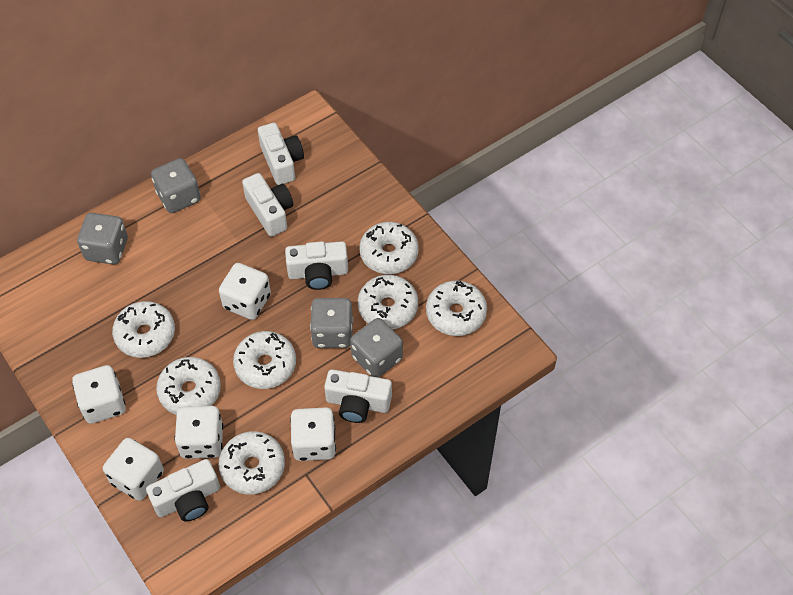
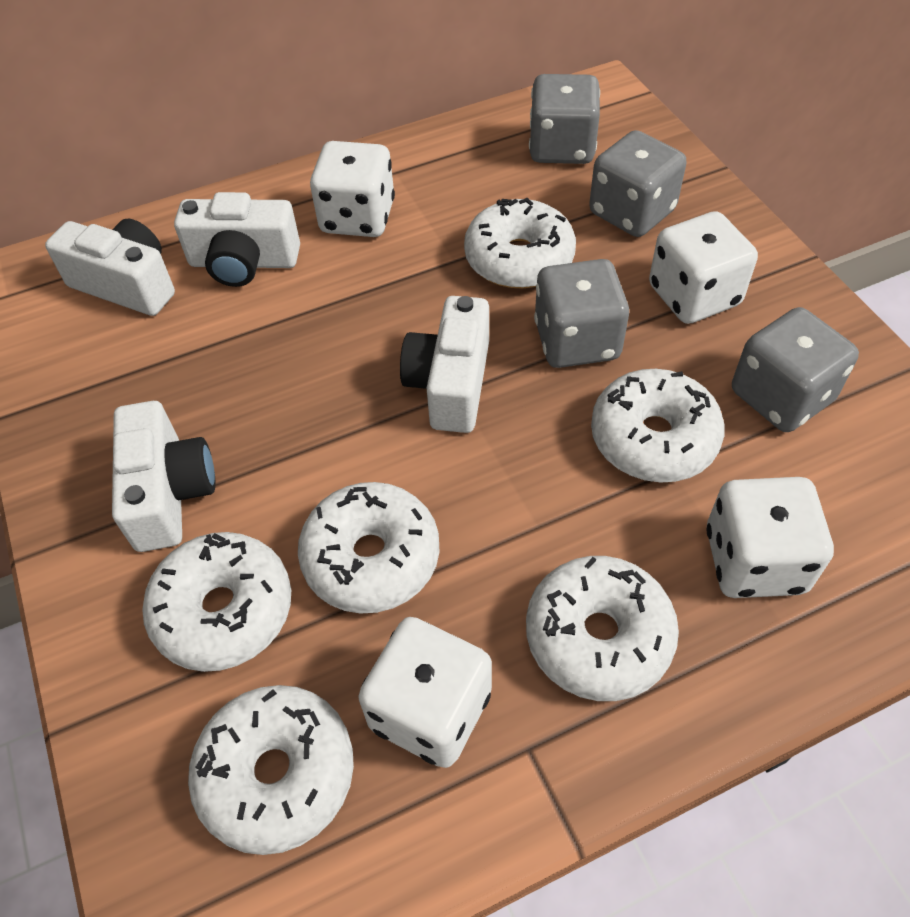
white camera: [146,459,220,522] [242,173,293,237] [258,123,304,185] [285,241,348,290] [324,369,392,423] = 5 -> [45,219,175,316] [112,401,215,552] [174,192,300,287] [400,296,489,433] = 4
white dice: [72,365,126,424] [103,438,164,501] [175,406,223,459] [219,263,271,320] [290,407,336,461] = 5 -> [310,141,395,237] [358,617,492,768] [649,211,758,324] [706,477,834,598] = 4
white donut: [112,301,175,358] [156,357,221,415] [219,431,285,495] [233,331,296,389] [358,275,418,329] [360,222,419,274] [426,280,487,336] = 7 -> [142,532,291,672] [188,685,354,855] [298,482,439,613] [464,198,576,288] [526,556,679,701] [591,369,725,483] = 6

